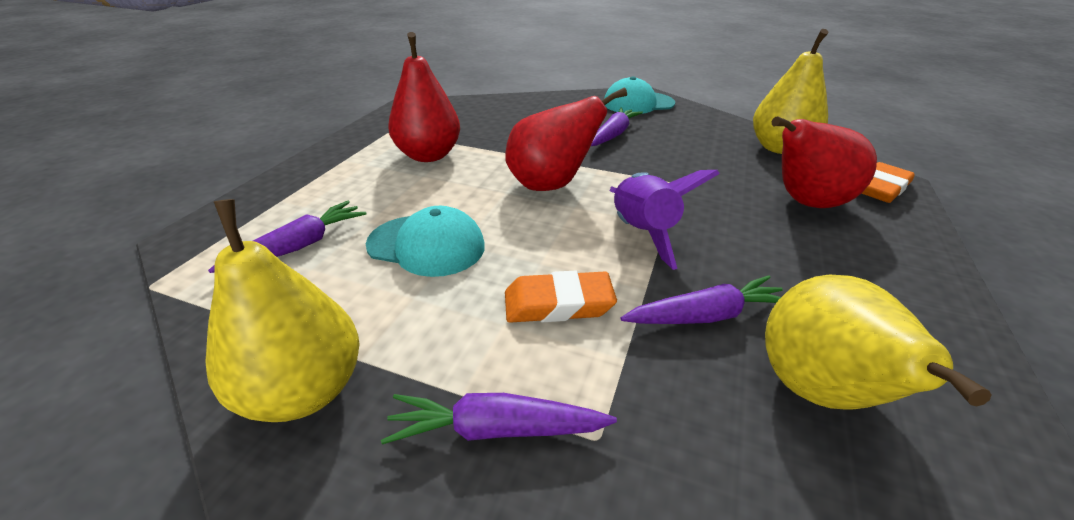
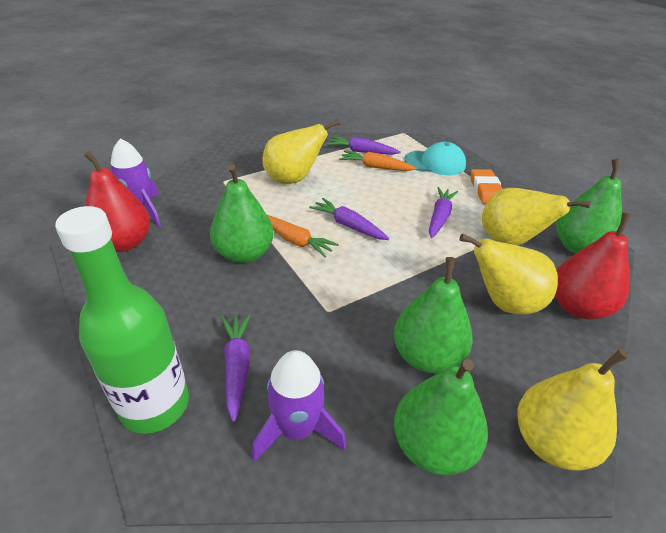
green bottle: none = 0 -> [55,206,189,434] = 1
green pear: none = 0 -> [210,164,274,263] [394,257,473,373] [394,359,488,475] [556,159,622,254] = 4
orange carrot: none = 0 -> [267,215,339,257] [339,150,417,171] = 2
orange eraser: [505,271,617,323] [861,162,915,203] = 2 -> [471,169,503,205] = 1
purple rocket: [610,170,720,270] = 1 -> [111,138,161,227] [252,350,346,461] = 2
red pear: [388,32,460,162] [505,87,627,191] [772,117,877,208] = 3 -> [84,151,150,252] [555,212,631,319] = 2
turquoise cap: [366,206,485,277] [604,76,675,114] = 2 -> [405,142,466,175] = 1
yellow pear: [205,199,360,422] [753,29,828,154] [765,274,991,410] = 3 -> [262,119,340,184] [459,234,558,315] [482,188,591,245] [518,349,628,470] = 4

